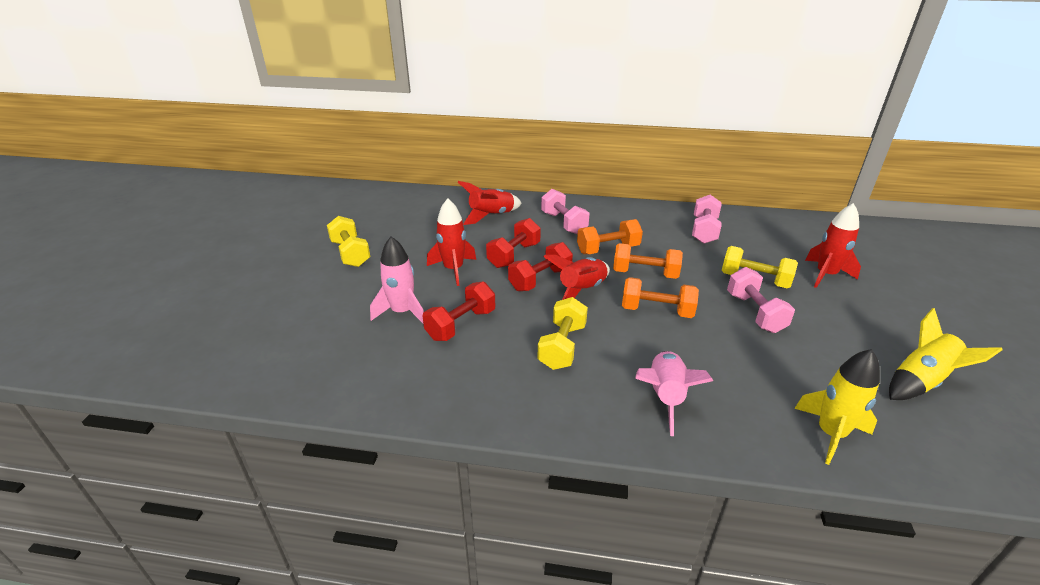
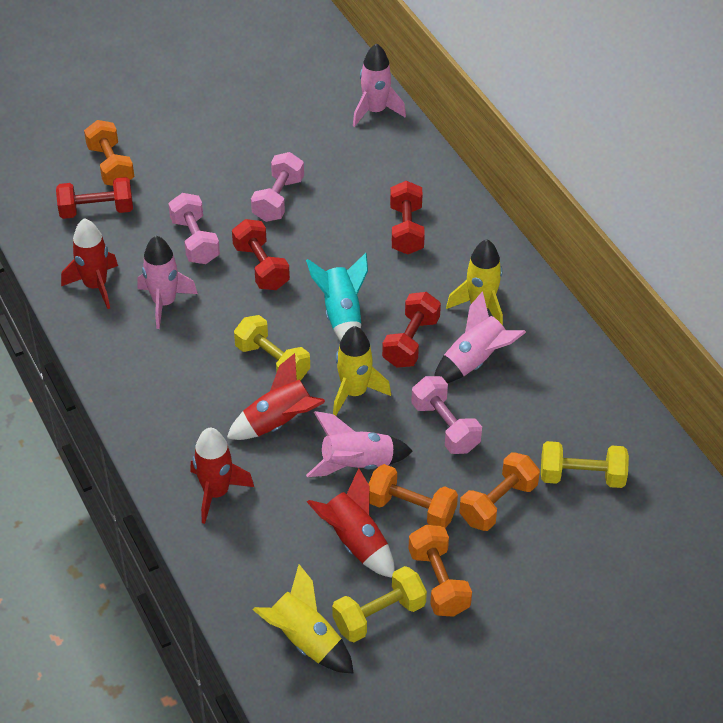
orange dumbbell: [577,219,643,254] [613,243,683,279] [622,277,699,318] = 3 -> [84,120,134,186] [369,464,458,528] [408,525,472,617] [459,452,540,531] = 4
pink rocket: [370,237,424,323] [635,351,713,436] = 2 -> [137,236,198,329] [306,411,413,477] [353,43,406,127] [434,291,526,383] = 4
red dumbbell: [423,282,495,341] [486,218,541,268] [508,242,573,291] = 3 -> [56,177,133,219] [232,219,290,290] [382,292,441,368] [390,181,425,254] = 4
turquoise rocket: none = 0 -> [306,253,368,342] = 1
yellow rocket: [794,349,880,465] [889,308,1003,400] = 2 -> [253,564,354,674] [333,326,391,416] [446,239,503,325] = 3

